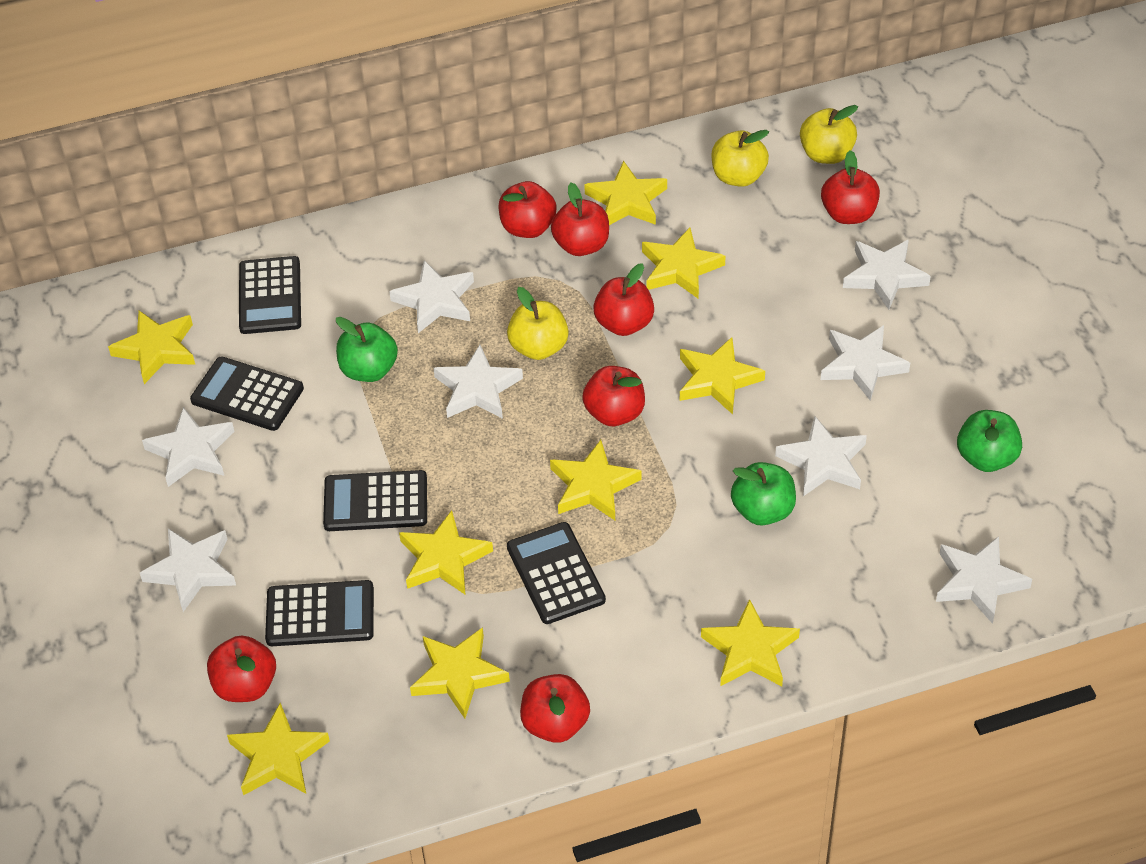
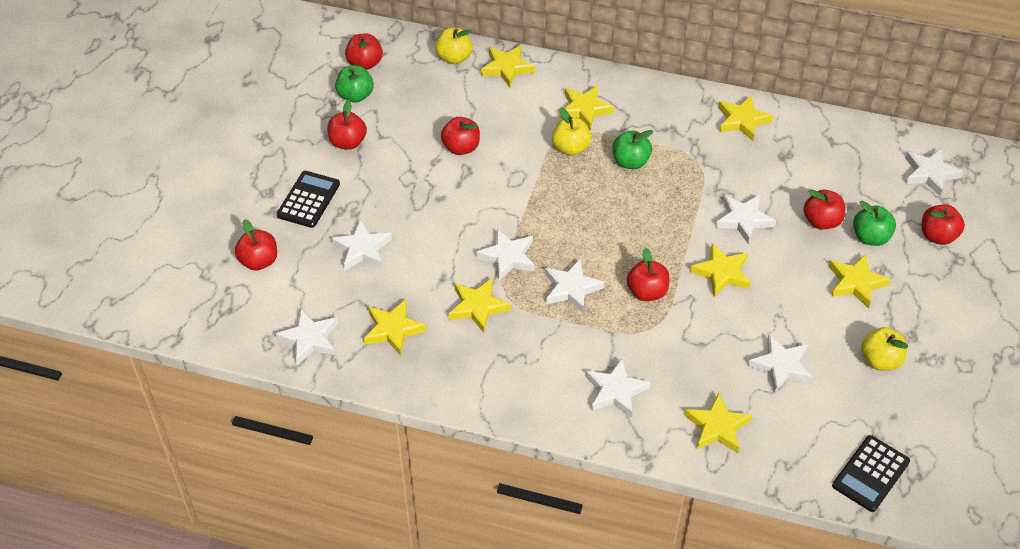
black calculator: [190,356,304,431] [239,256,301,334] [265,580,374,646] [323,470,427,531] [507,522,606,624] = 5 -> [277,171,340,228] [832,435,910,512] = 2
yellow star: [108,311,195,384] [227,703,330,795] [399,510,493,594] [410,627,510,719] [550,440,641,520] [584,161,667,225] [642,228,725,299] [680,337,765,414] [701,599,800,686] = 9 -> [364,299,426,356] [449,278,511,333] [481,45,535,88] [559,85,614,130] [684,393,752,453] [690,243,751,296] [718,95,773,141] [829,254,891,308] = 8

